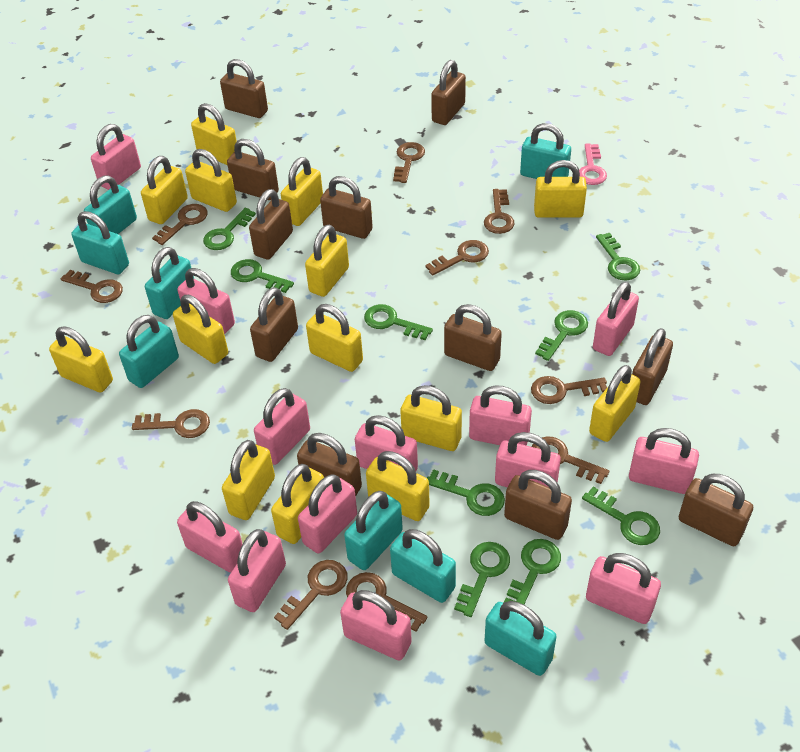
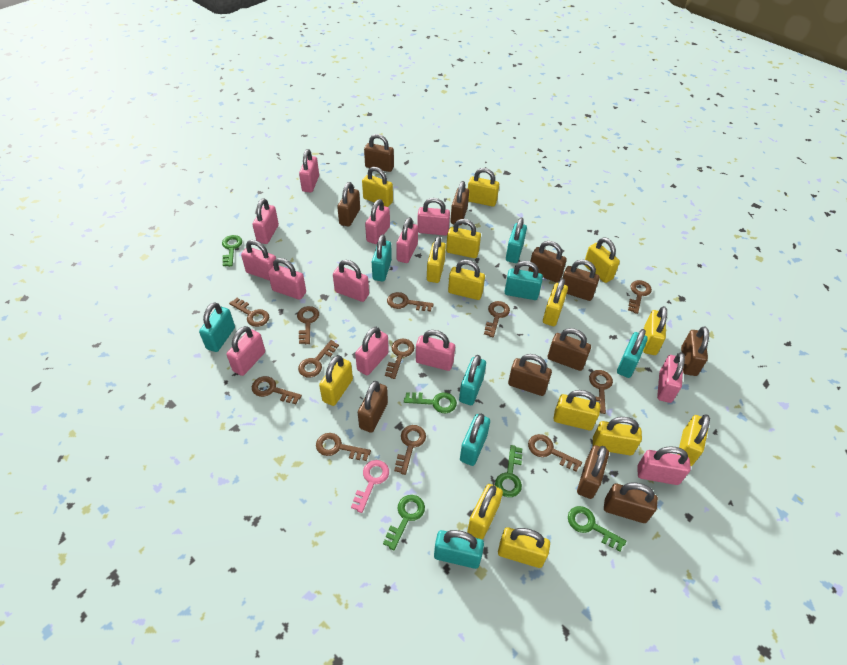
brown key: [61,270,123,303] [132,409,210,438] [152,204,208,245] [274,560,348,630] [346,572,427,632] [393,142,425,183] [425,240,489,276] [484,189,514,234] [531,376,607,404] [532,436,609,484] = 10 -> [229,298,269,327] [252,376,302,404] [297,306,319,344] [298,340,339,378] [316,433,371,461] [385,339,414,379] [387,292,434,312] [394,425,426,475] [484,301,510,337] [528,434,582,472] [589,370,613,414] [628,280,652,314] = 12
green key: [203,208,256,250] [231,259,294,293] [364,304,433,340] [427,469,505,516] [454,542,510,617] [504,539,561,605] [535,310,588,361] [582,487,660,545] [596,233,640,280] = 9 -> [222,235,242,267] [383,495,425,551] [404,392,457,413] [495,445,522,497] [568,506,626,551] = 5

